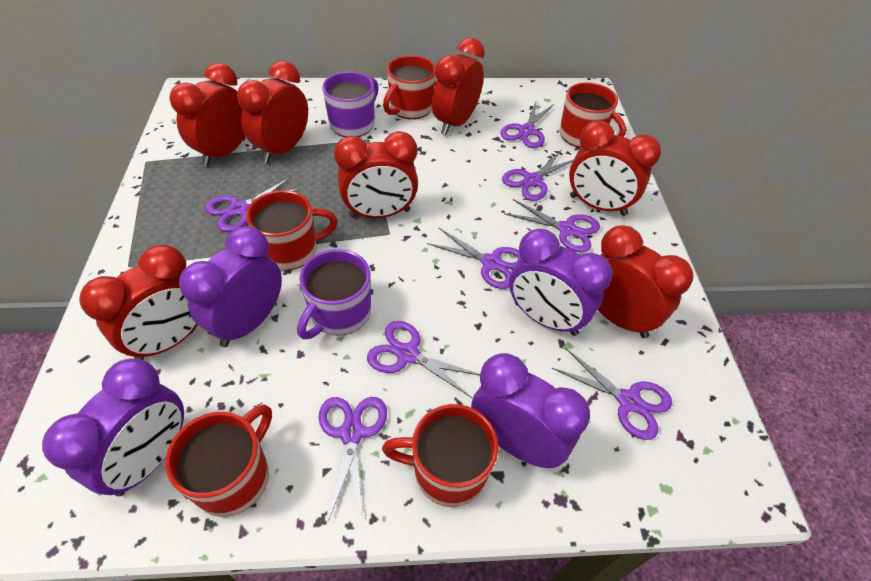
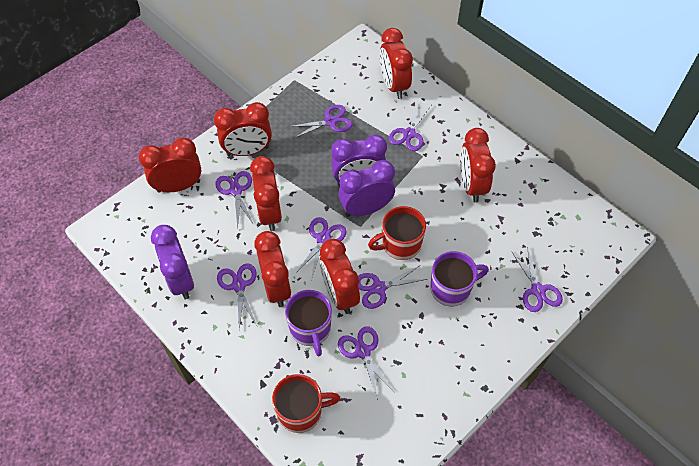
purple clock: [42,359,184,496] [179,226,282,347] [471,353,590,468] [509,229,612,336] = 4 -> [151,225,194,300] [331,135,387,186] [338,160,395,217] = 3
red mug: [165,404,272,517] [246,190,338,271] [382,404,498,507] [383,55,436,119] [560,82,626,148] = 5 -> [272,374,340,433] [368,206,426,260] = 2

